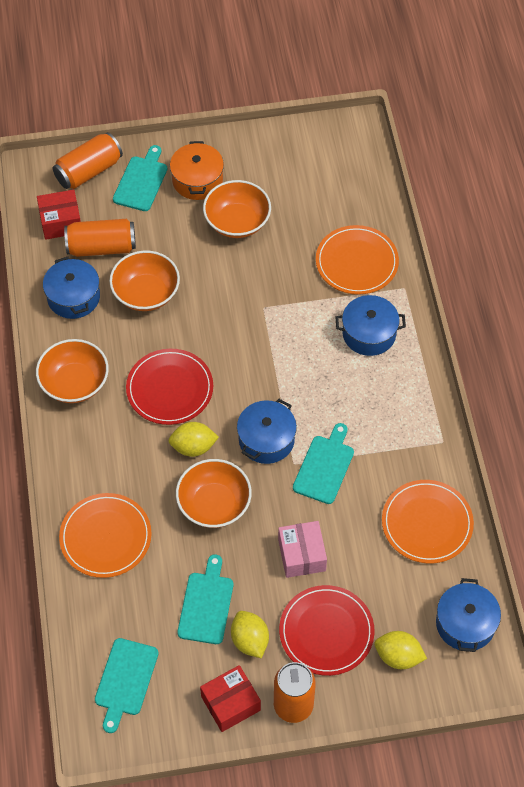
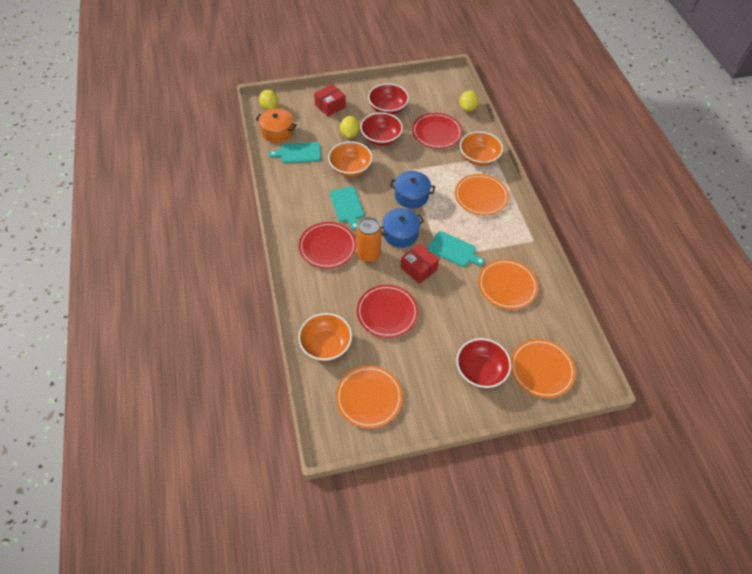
blue pot: [43,257,100,319] [237,399,297,464] [336,295,406,356] [436,578,501,652] = 4 -> [381,208,424,248] [390,171,435,209] = 2
orange bowl: [36,339,109,403] [109,250,180,311] [176,459,252,528] [203,180,271,238] = 4 -> [298,313,352,361] [328,141,372,177] [460,131,503,166] = 3
orange can: [53,132,123,189] [64,219,136,257] [274,662,316,723] = 3 -> [356,217,382,263] = 1
orange plate: [59,493,152,578] [316,225,399,295] [382,480,474,564] = 3 -> [336,366,403,428] [455,174,509,215] [478,259,538,309] [511,339,576,398] = 4
pink box: [278,521,327,578] = 1 -> none = 0
red bowl: none = 0 -> [360,112,403,146] [368,84,409,115] [456,338,511,388] = 3
red plate: [126,349,213,425] [279,585,374,676] = 2 -> [299,222,356,269] [357,285,418,338] [412,113,462,149] = 3
turquoise cutting board: [95,638,159,733] [113,145,167,211] [177,554,233,644] [293,423,354,504] = 4 -> [269,142,321,163] [330,186,365,230] [428,231,485,267] = 3

